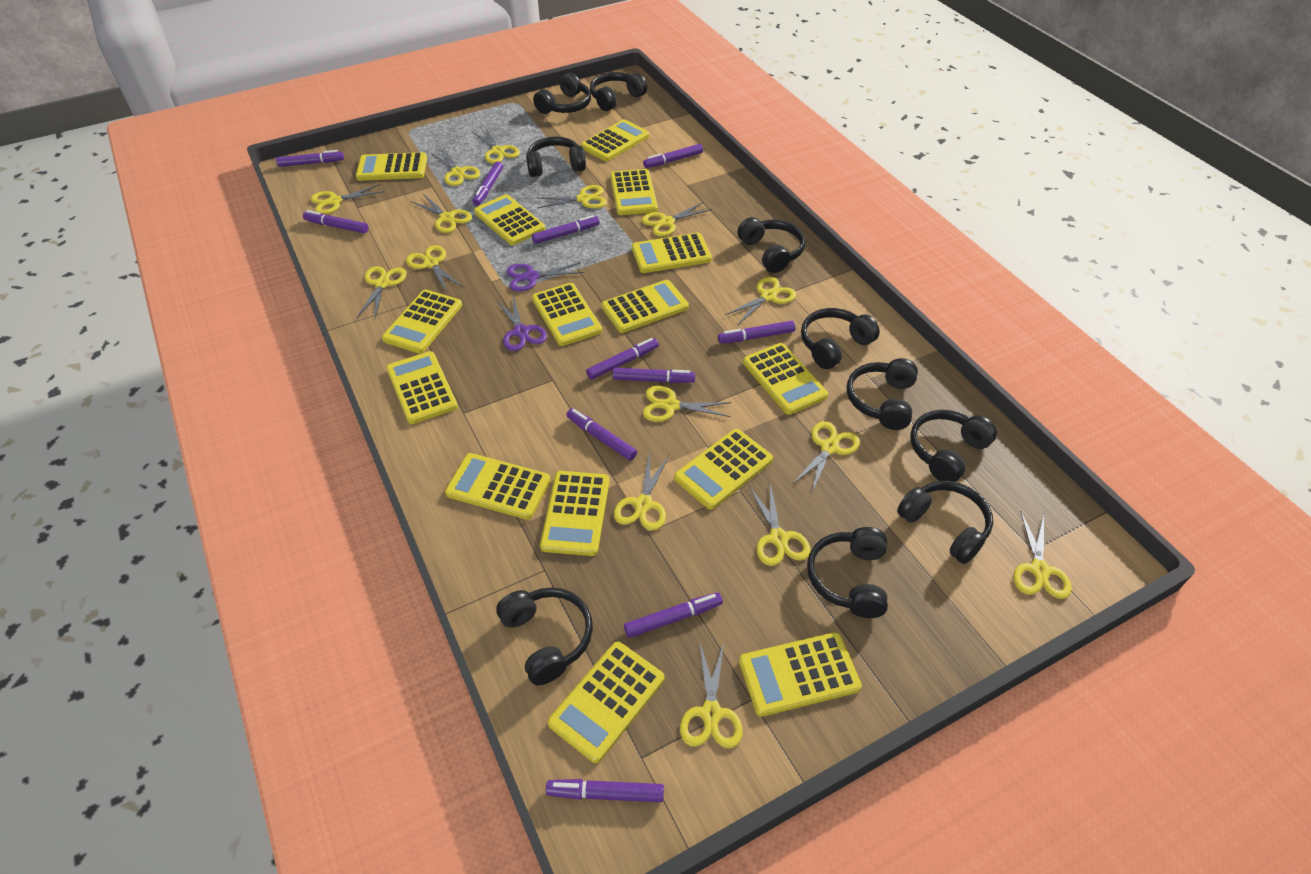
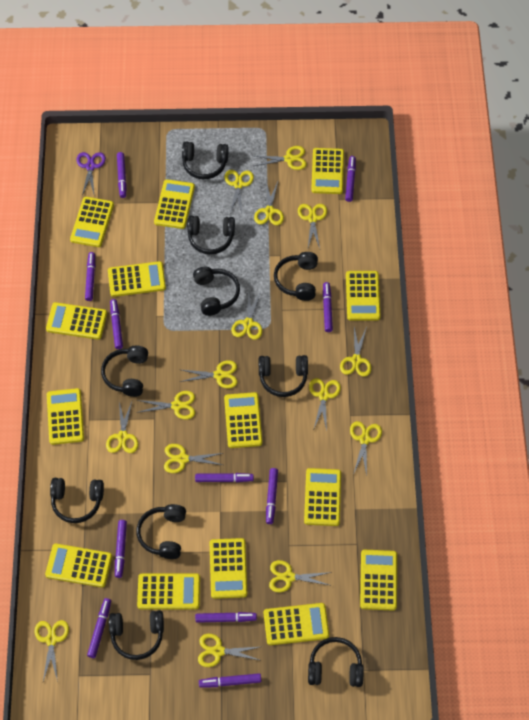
purple scissors: [496,296,547,351] [506,262,584,292] = 2 -> [76,152,106,195] = 1
yellow calculator: [356,152,427,181] [382,290,462,354] [386,351,458,424] [445,453,551,520] [474,194,545,245] [532,283,602,346] [540,471,610,556] [548,642,664,763] [581,119,649,161] [601,280,689,333] [610,169,658,215] [632,233,712,273] [674,429,773,509] [739,632,862,717] [743,343,828,415] = 15 -> [45,544,112,588] [46,302,107,340] [47,388,84,445] [70,197,114,247] [108,261,166,297] [137,573,200,609] [154,179,195,229] [210,538,247,599] [224,392,262,448] [264,603,329,645] [304,468,341,526] [311,148,344,194] [346,271,381,321] [360,550,397,611] = 14

